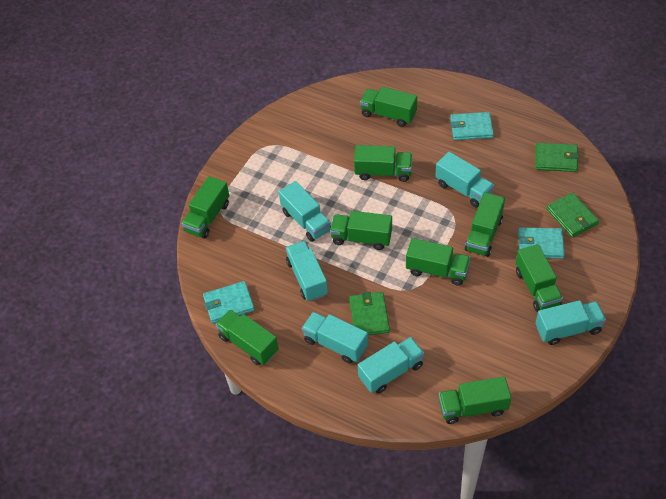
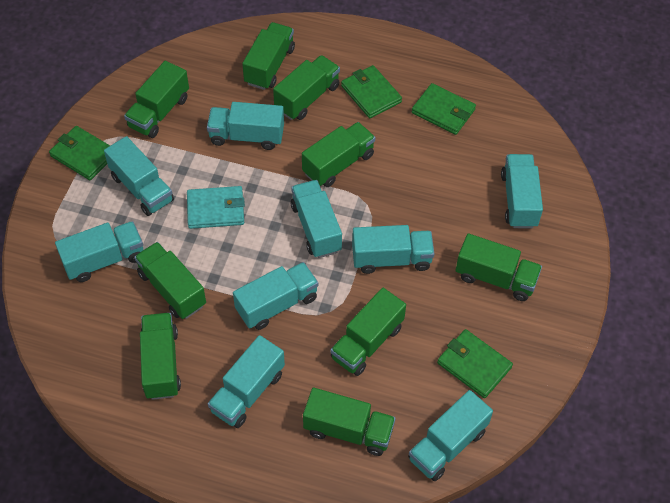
green wallet: [349,291,390,335] [536,143,579,172] [547,193,599,237] = 3 -> [49,126,110,180] [341,65,402,118] [412,83,476,135] [437,329,513,398] = 4
turquoise truck: [279,181,331,242] [286,241,328,302] [302,312,368,364] [358,337,424,394] [435,152,494,208] [535,300,606,345] = 6 -> [55,221,143,282] [104,136,174,216] [207,102,284,150] [208,335,285,428] [233,262,318,330] [290,180,342,258] [352,225,434,274] [408,390,493,481] [501,154,543,228] = 9
turquoise wallet: [203,281,255,324] [450,112,494,140] [518,227,565,259] = 3 -> [187,186,245,229] = 1

